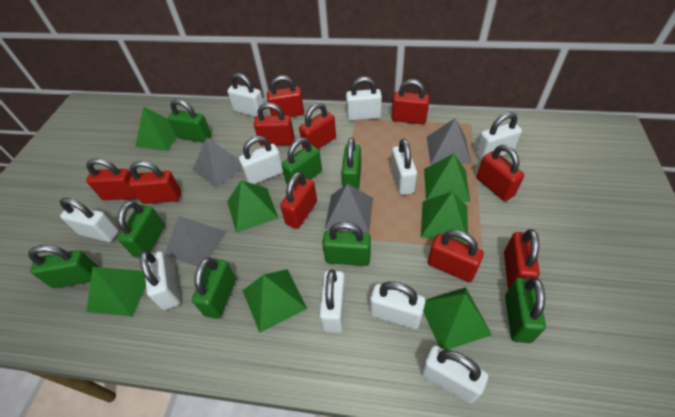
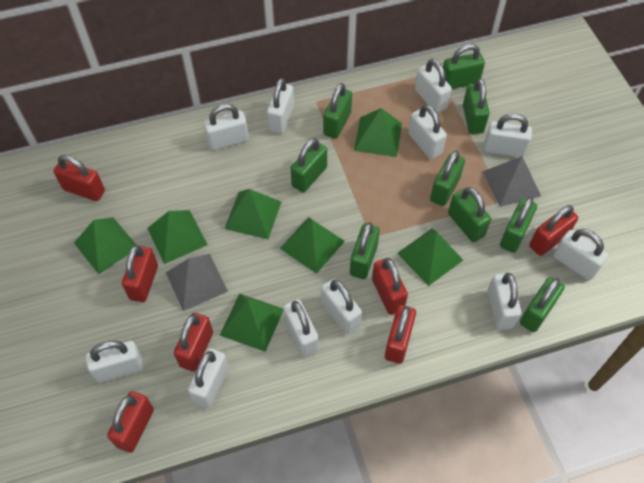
green padlock: [28,245,98,288] [117,201,165,258] [168,99,212,143] [192,257,236,319] [282,138,322,185] [322,222,371,266] [342,137,361,190] [505,277,546,343] = 8 -> [291,138,327,193] [323,83,352,139] [350,222,380,279] [430,151,465,206] [443,44,485,89] [448,187,491,242] [463,78,490,134] [500,197,537,253] [520,277,565,332] = 9
grey pyramid: [165,216,227,267] [193,137,242,188] [325,184,373,233] [427,118,472,164] = 4 -> [166,254,228,311] [483,156,541,207] = 2
red padlock: [86,158,137,200] [128,161,181,204] [254,103,295,145] [267,75,304,117] [280,172,317,229] [299,103,336,149] [392,79,430,124] [428,230,484,282] [477,145,524,201] [504,229,540,289] = 10 -> [53,155,105,201] [107,391,154,453] [122,245,158,302] [174,313,213,372] [372,258,408,315] [385,305,416,364] [529,205,578,256] = 7
white padlock: [60,197,119,242] [140,250,180,310] [227,73,266,117] [239,136,283,184] [319,270,346,333] [346,77,382,121] [370,281,426,329] [391,139,417,195] [421,345,488,404] [475,112,522,161] = 10 -> [86,341,144,383] [188,348,229,408] [204,104,249,151] [267,78,294,134] [283,299,319,357] [321,278,362,334] [408,104,447,159] [415,59,452,113] [484,113,532,157] [487,273,522,330] [553,229,608,280] = 11

